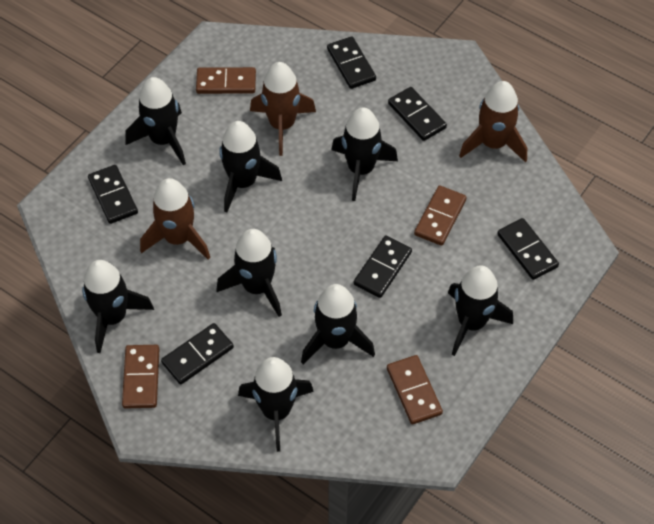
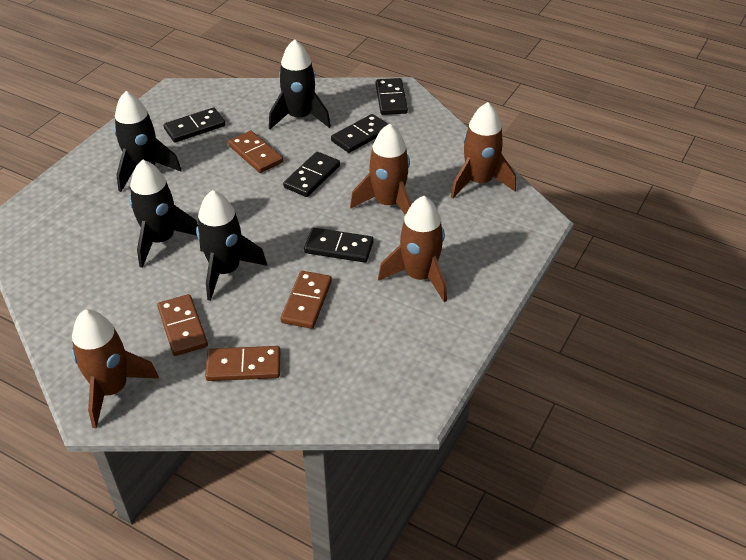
black domino: [88,165,138,224] [161,323,234,385] [327,36,376,89] [354,235,412,298] [388,87,447,141] [497,218,559,280] = 6 -> [163,107,226,142] [283,152,340,197] [304,228,374,263] [331,114,388,153] [376,78,408,115] = 5
black rocket: [82,260,154,353] [125,77,186,165] [216,229,282,317] [219,121,282,212] [238,357,314,452] [301,284,375,364] [331,108,398,201] [448,265,513,356] = 8 -> [114,91,181,192] [129,160,198,268] [196,190,267,301] [269,39,331,129] = 4
brown rocket: [140,178,210,260] [250,62,316,156] [459,81,527,163] = 3 -> [71,309,159,428] [350,123,412,215] [378,196,447,302] [451,102,516,199] = 4

